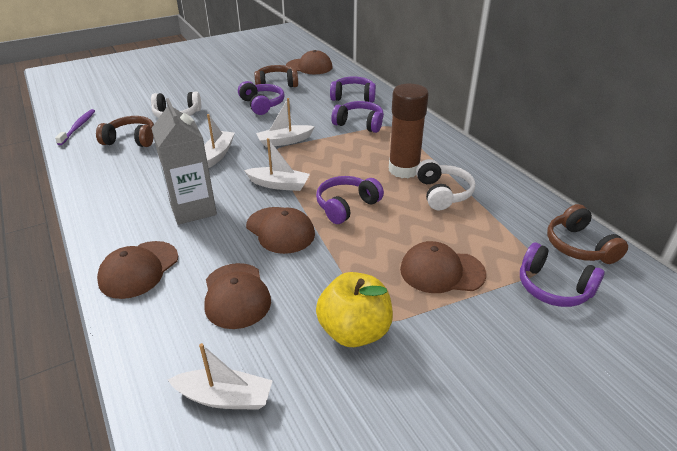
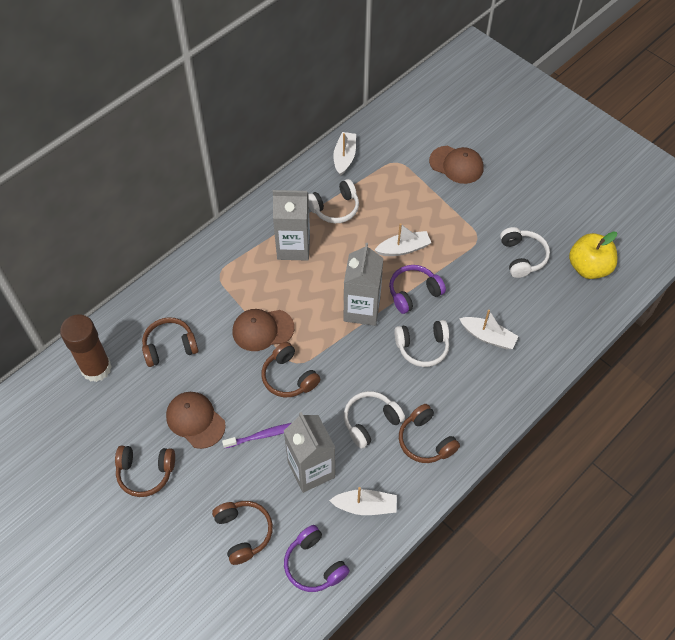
brown cap: [97,241,178,299] [204,263,271,329] [246,207,315,254] [286,50,333,74] [400,241,486,293] = 5 -> [166,392,226,449] [233,309,294,351] [429,146,484,184] = 3
brown headphones: [96,116,154,147] [254,65,298,87] [547,204,628,264] = 3 -> [115,446,175,497] [142,317,198,367] [212,501,273,565] [261,342,320,397] [399,404,460,463] = 5
grey carton: [151,98,217,225] = 1 -> [273,190,310,261] [284,412,335,493] [344,243,384,326] = 3
purple headphones: [238,81,284,115] [316,176,384,224] [330,77,376,102] [331,101,384,133] [520,242,605,307] = 5 -> [284,525,350,592] [389,265,446,314] = 2
white headphones: [151,92,201,118] [416,159,475,210] = 2 -> [308,179,359,223] [344,391,405,449] [394,320,449,367] [500,227,550,278] = 4

